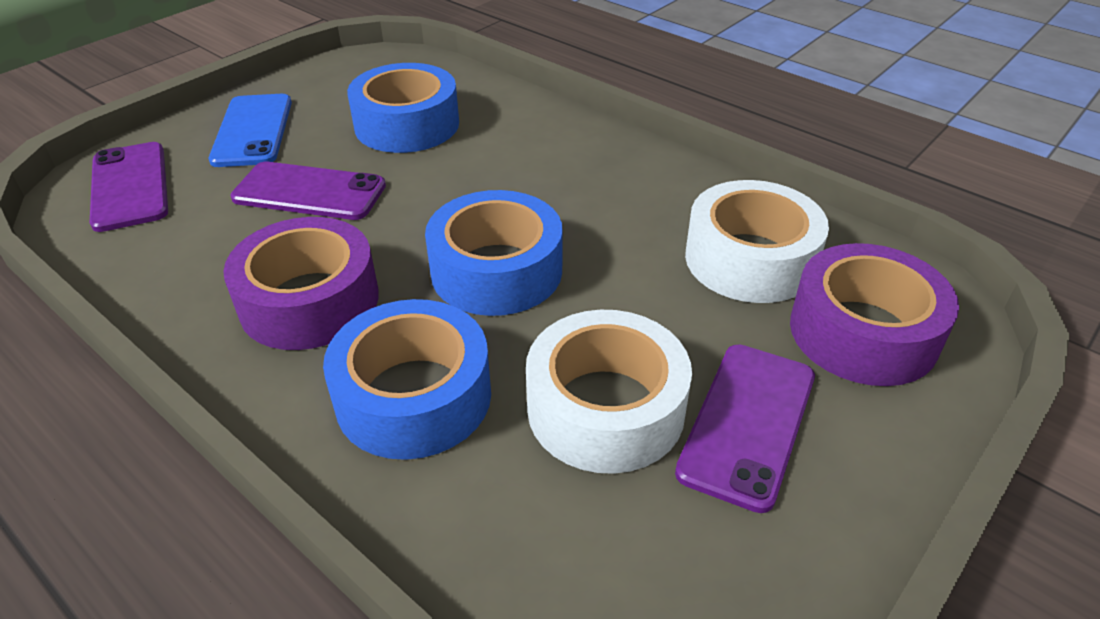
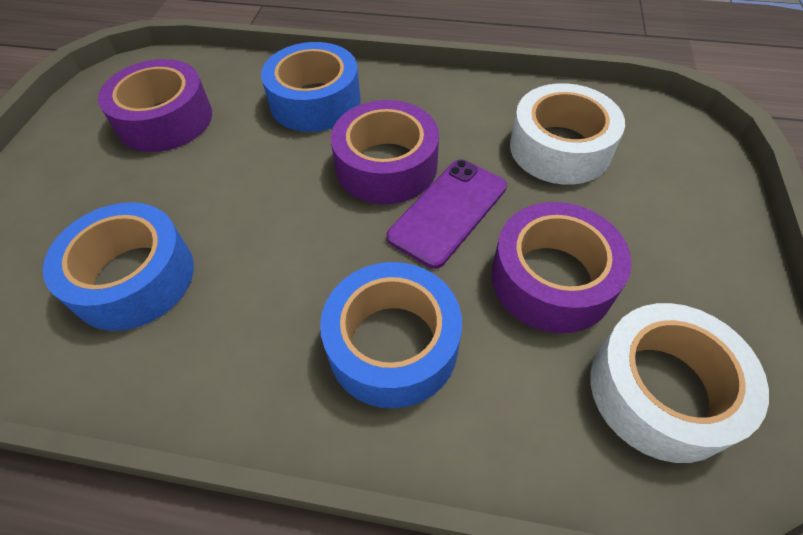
blue phone: [209,94,292,167] = 1 -> none = 0
purple phone: [89,142,168,232] [230,162,386,220] [675,344,815,513] = 3 -> [386,159,507,269] = 1
purple tape: [223,217,379,350] [790,243,959,386] = 2 -> [98,59,212,152] [331,100,439,204] [492,202,632,333] = 3

